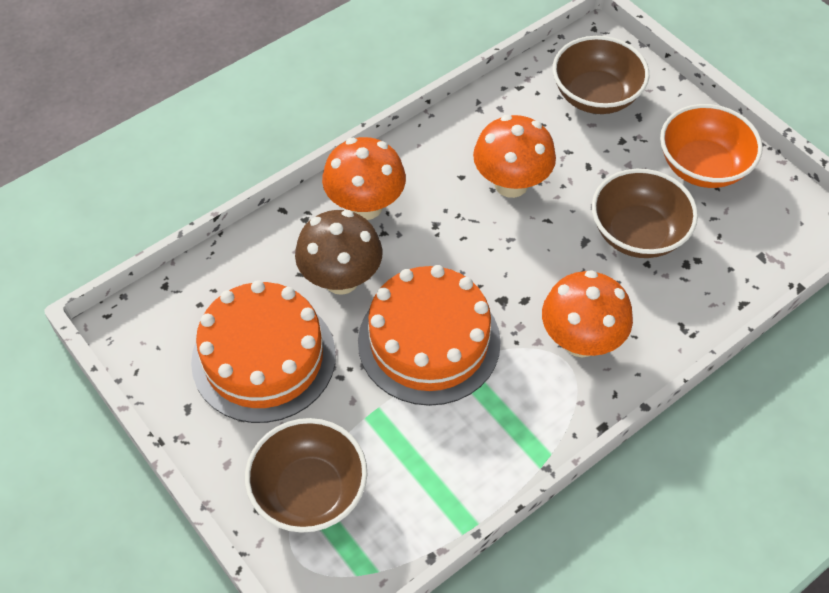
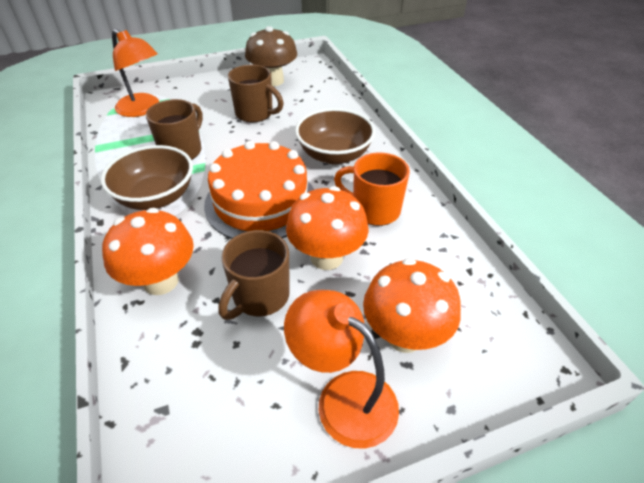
brown bowl: [245,418,367,533] [552,36,649,114] [592,169,698,258] = 3 -> [101,145,193,210] [295,108,375,164] = 2
brown mug: none = 0 -> [146,99,203,160] [218,230,290,320] [228,65,284,123] = 3
orange bowl: [660,104,763,188] = 1 -> none = 0
orange cake: [191,280,336,423] [358,265,501,406] = 2 -> [204,141,314,239] = 1
orange lamp: none = 0 -> [112,29,159,117] [284,290,399,449] = 2
orange mug: none = 0 -> [334,152,410,226] = 1

